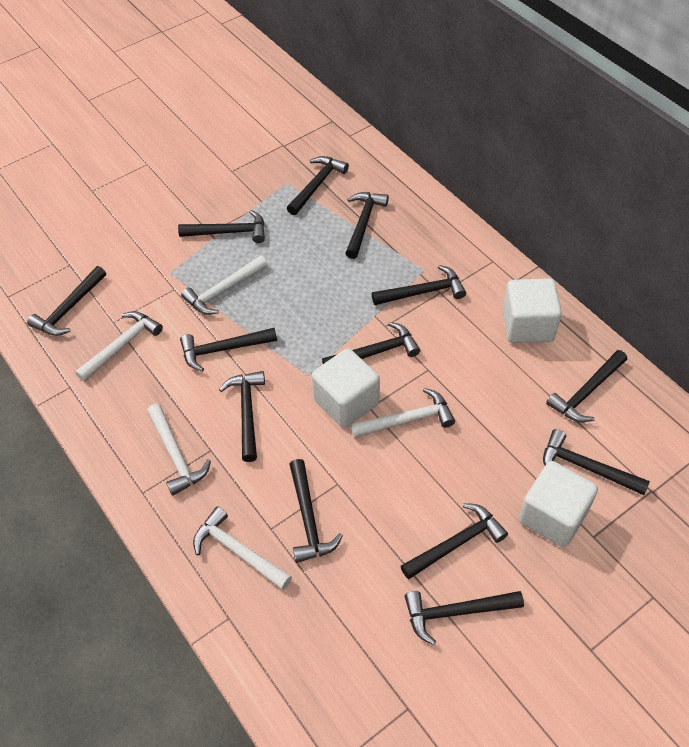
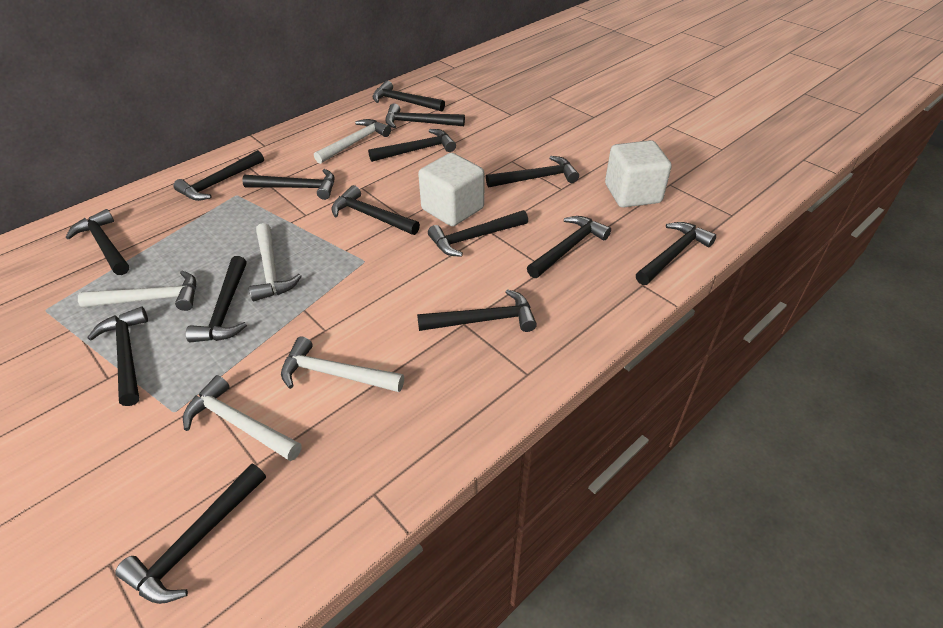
black hammer: [27,266,106,336] [178,210,265,243] [180,328,277,372] [219,371,265,462] [287,156,349,215] [289,459,343,563] [322,322,420,364] [345,192,389,259] [372,265,466,305] [401,503,508,580] [404,591,524,645] [543,429,650,495] [546,350,627,422] = 13 -> [66,209,129,275] [87,307,148,406] [115,463,266,604] [173,150,264,201] [186,256,247,342] [242,169,335,200] [332,185,420,235] [368,129,456,162] [372,81,445,111] [385,103,465,128] [417,289,537,332] [428,210,528,257] [486,156,579,188] [527,216,611,278] [636,222,717,285] = 15
white cube: [312,348,380,428] [503,278,562,343] [519,461,598,547] = 3 -> [418,153,484,227] [605,140,672,208] = 2

